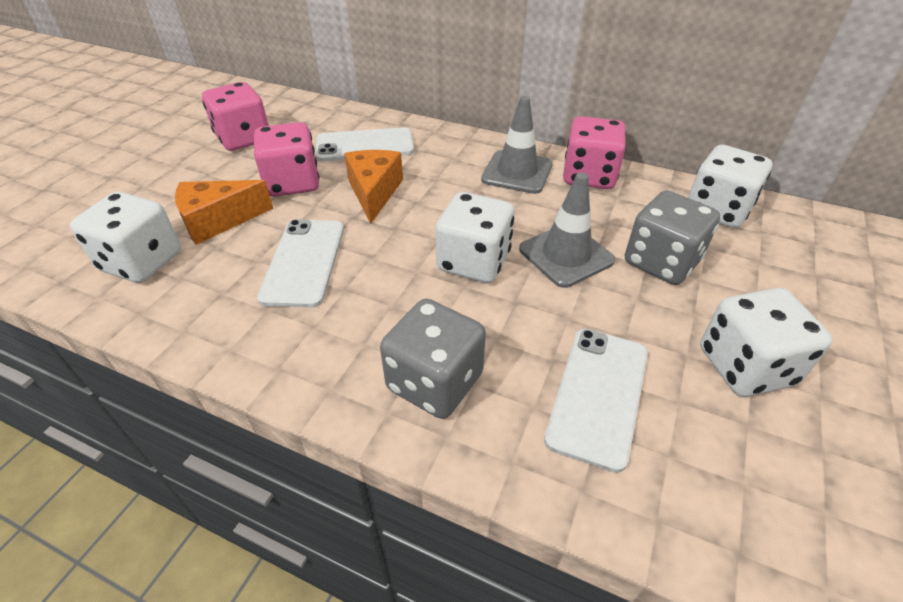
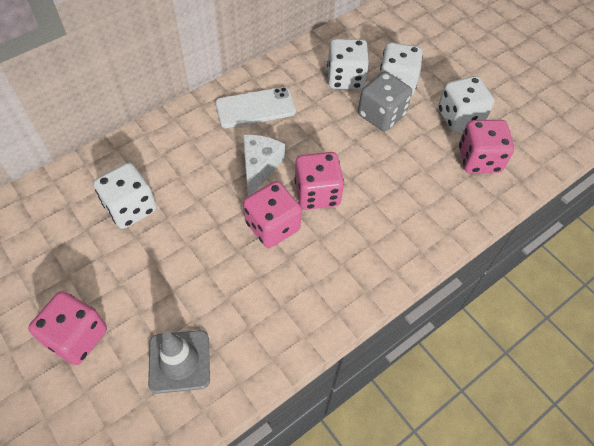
grey dice: [380,299,486,419] [625,191,720,285] = 2 -> [358,71,412,131] = 1
grey traffic cone: [481,96,553,194] [519,173,615,288] = 2 -> [148,330,210,394] = 1
orange cheese: [175,180,273,245] [344,150,403,224] = 2 -> none = 0
pink dice: [202,82,269,151] [254,122,319,197] [563,116,626,189] = 3 -> [28,291,107,365] [243,181,302,248] [294,152,344,210] [459,120,514,173] = 4
white cheese: none = 0 -> [243,135,285,196] = 1
white phone: [257,219,344,308] [315,127,414,161] [544,329,648,473] = 3 -> [215,87,296,128] = 1

